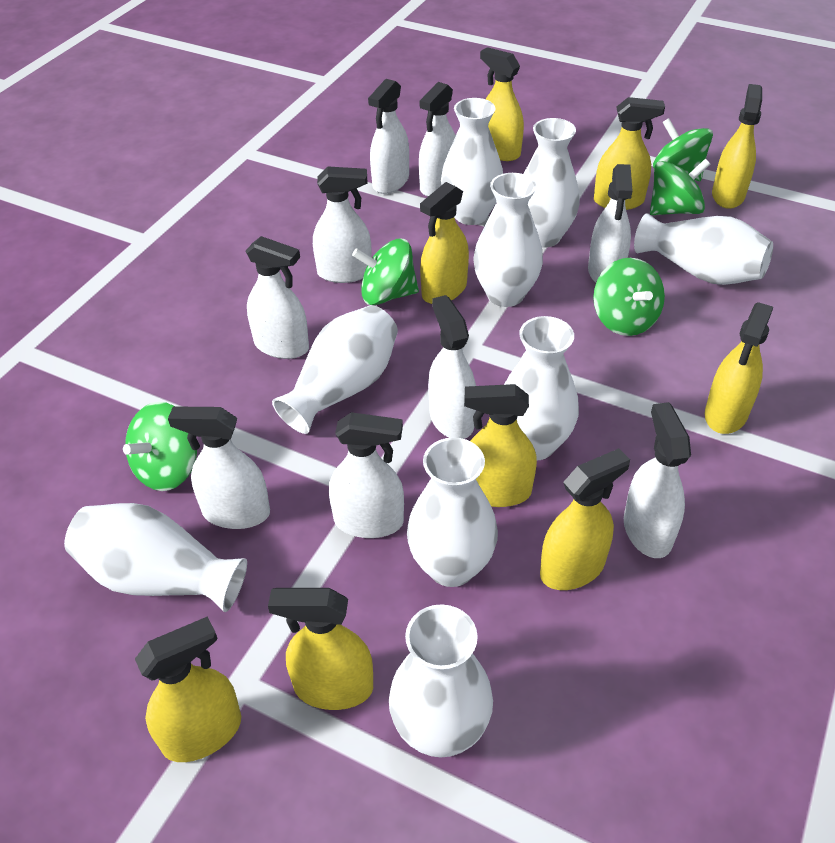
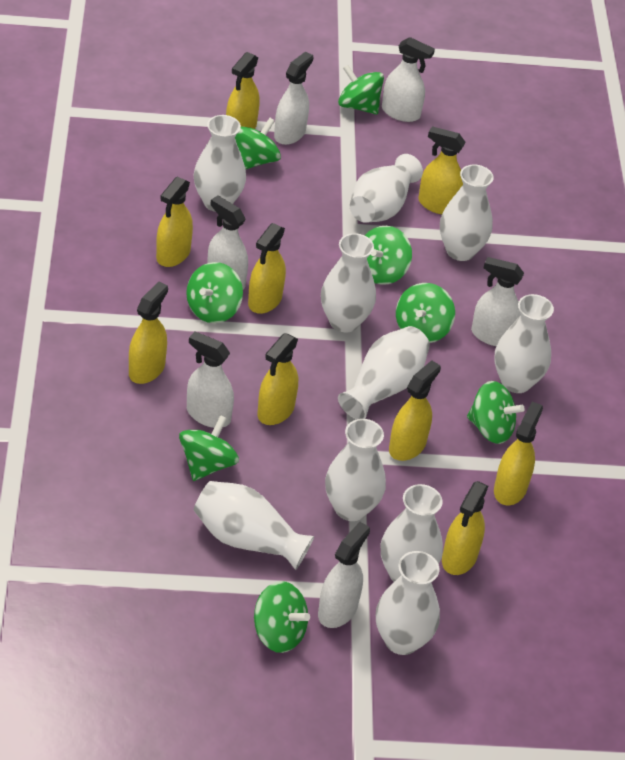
green spinning top: [123,402,197,491] [352,239,419,305] [593,258,665,336] [650,159,710,215] [653,118,713,181] = 5 -> [179,415,239,481] [186,262,243,323] [235,118,281,169] [254,581,310,653] [338,65,384,115] [364,226,412,285] [396,283,455,343] [467,381,525,444] = 8
white spray bottle: [168,407,270,529] [246,236,309,359] [313,167,372,283] [329,412,404,538] [368,79,409,194] [419,82,456,196] [428,295,476,439] [588,164,632,282] [624,402,691,558] = 9 -> [187,332,234,428] [208,196,248,289] [274,51,313,145] [318,522,370,628] [382,37,435,122] [471,257,524,346] = 6
white vase: [64,503,247,612] [272,305,398,434] [389,604,493,757] [407,437,498,587] [441,98,503,225] [473,173,543,307] [504,316,579,460] [524,118,580,248] [634,213,773,285] = 9 -> [194,115,246,212] [194,481,314,570] [321,233,376,332] [325,419,386,521] [338,326,430,420] [350,154,423,223] [376,551,440,655] [381,484,443,582] [440,165,494,261] [495,294,554,393] = 10

